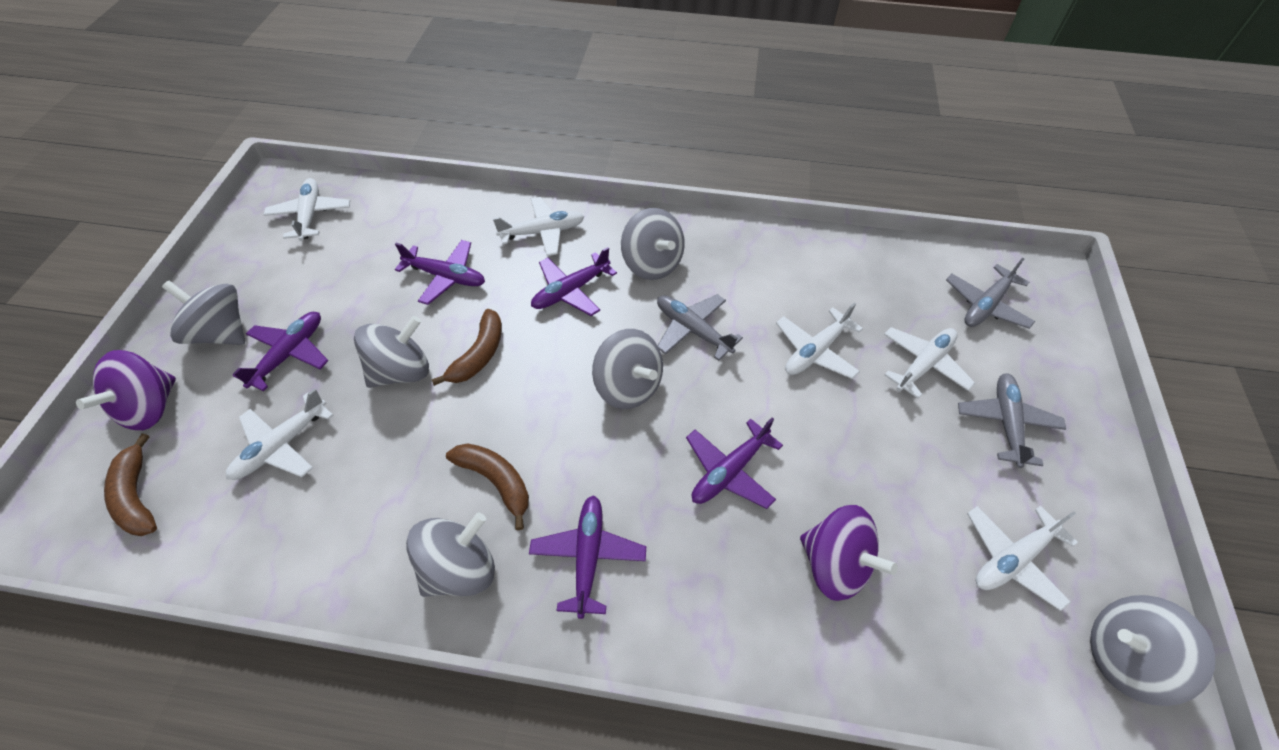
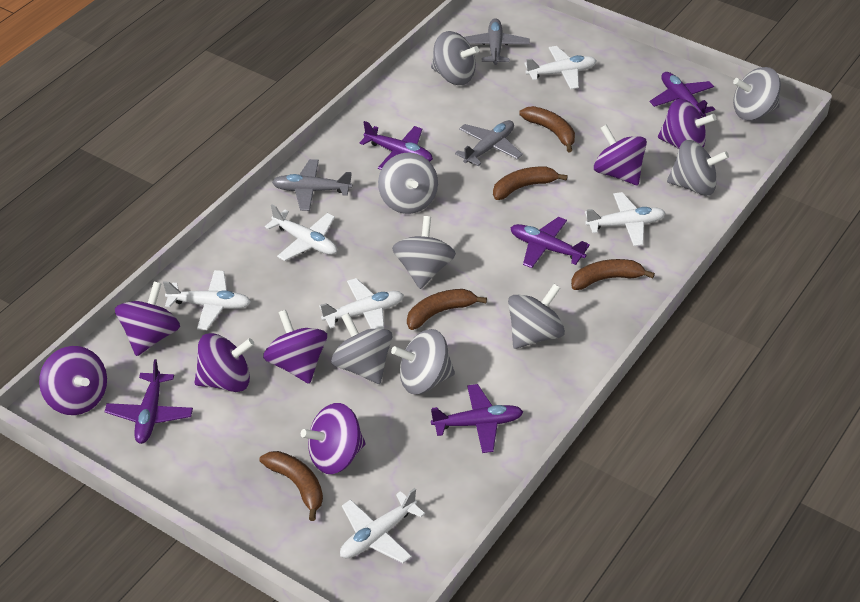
brown banana: [104,433,157,536] [431,309,502,386] [446,443,529,530] = 3 -> [259,451,323,521] [407,289,487,330] [493,166,568,200] [519,106,575,152] [571,259,655,290] = 5
grey spinning top: [162,281,245,345] [354,316,429,388] [406,513,495,597] [592,329,663,409] [621,208,685,280] [1090,595,1215,706] = 6 -> [331,313,392,384] [378,153,438,214] [391,329,455,395] [392,216,456,289] [431,31,479,85] [508,284,565,349] [667,140,729,196] [733,67,781,120] = 8
purple spinning top: [76,350,176,430] [800,505,898,601] = 2 -> [39,346,107,415] [115,282,180,356] [194,333,254,392] [263,310,327,384] [301,403,366,474] [594,125,647,185] [658,99,716,149] = 7

